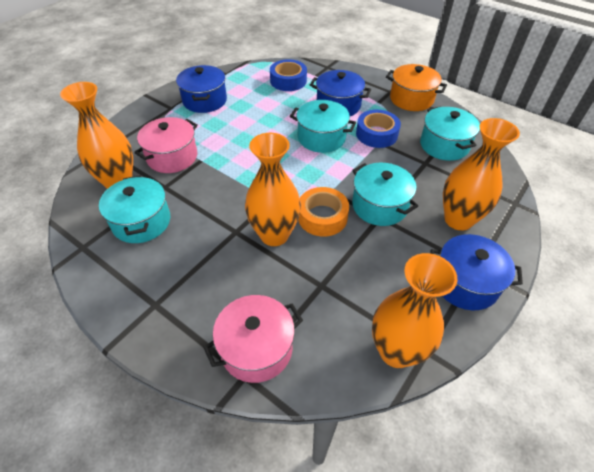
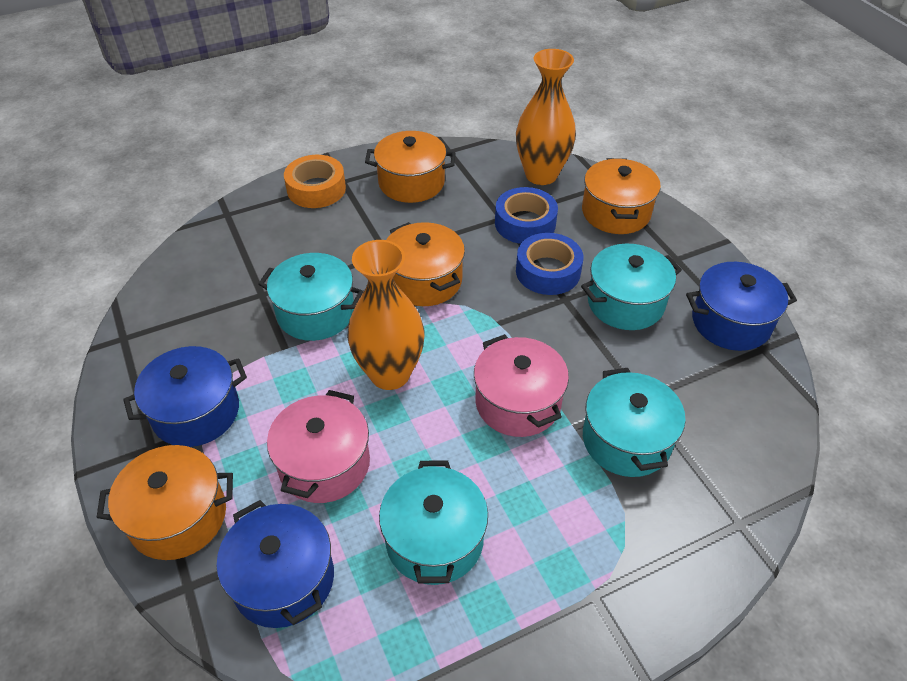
orange pot: [386,64,447,111] = 1 -> [96,445,233,560] [365,131,455,203] [386,222,465,306] [582,158,661,234] = 4
orange vase: [60,82,133,189] [245,133,301,246] [372,253,457,368] [443,118,520,231] = 4 -> [347,240,425,390] [516,49,576,185] = 2

